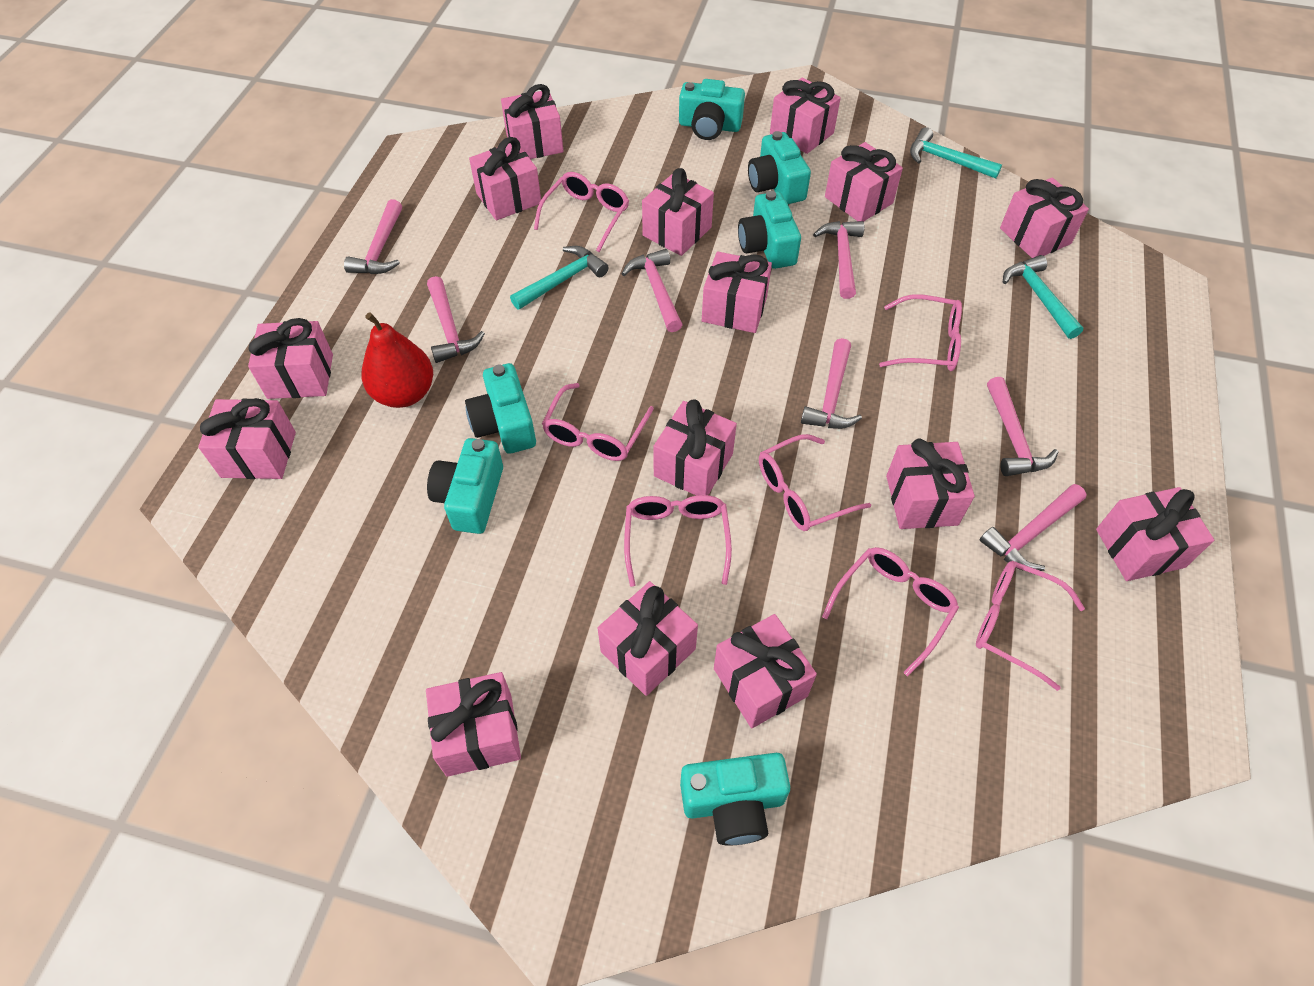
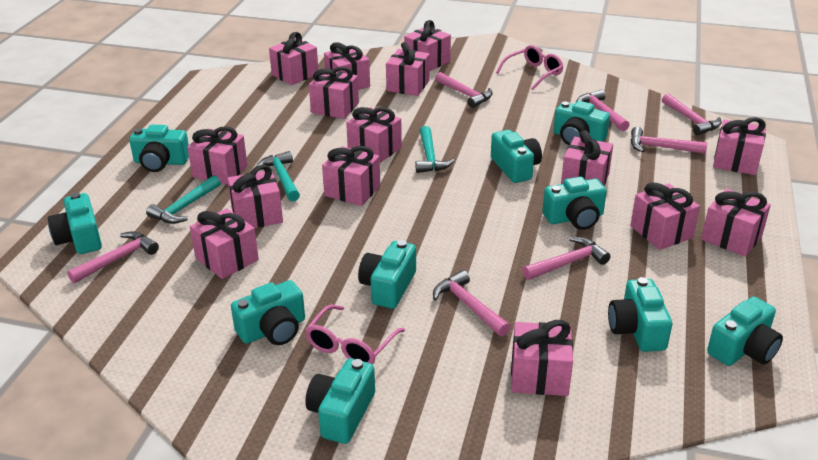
pink glasses: [534,172,629,252] [542,383,654,461] [624,495,732,587] [759,434,871,531] [822,547,959,676] [879,294,962,371] [976,561,1085,691] = 7 -> [305,305,405,364] [496,45,563,90] = 2
red pear: [362,312,433,408] = 1 -> none = 0
turquoise camera: [427,438,503,534] [465,363,536,454] [679,79,745,140] [680,753,790,846] [738,191,801,269] [748,131,811,204] = 6 -> [48,193,102,254] [129,125,189,172] [231,280,305,345] [305,359,375,444] [358,240,416,309] [491,130,542,183] [542,177,607,230] [553,101,610,145] [608,277,672,352] [707,296,783,366] = 10

